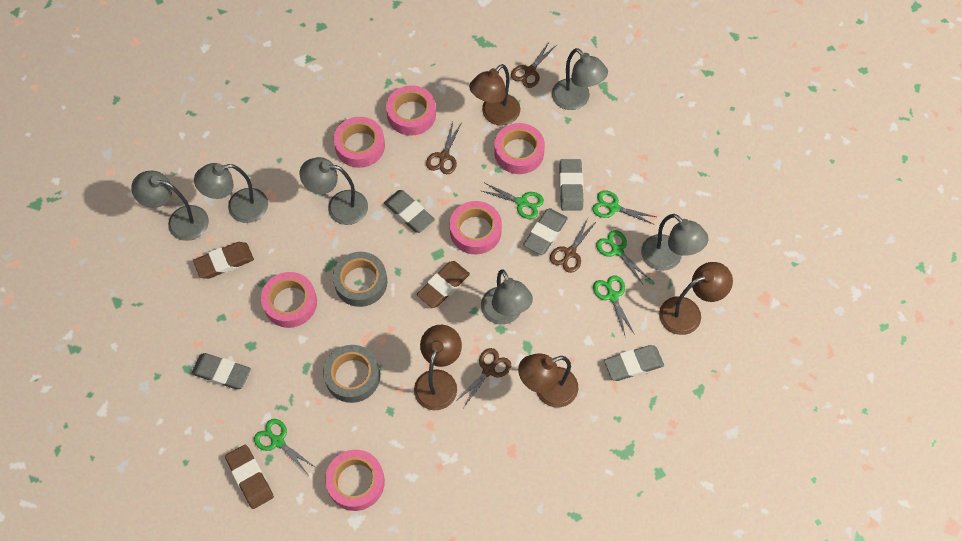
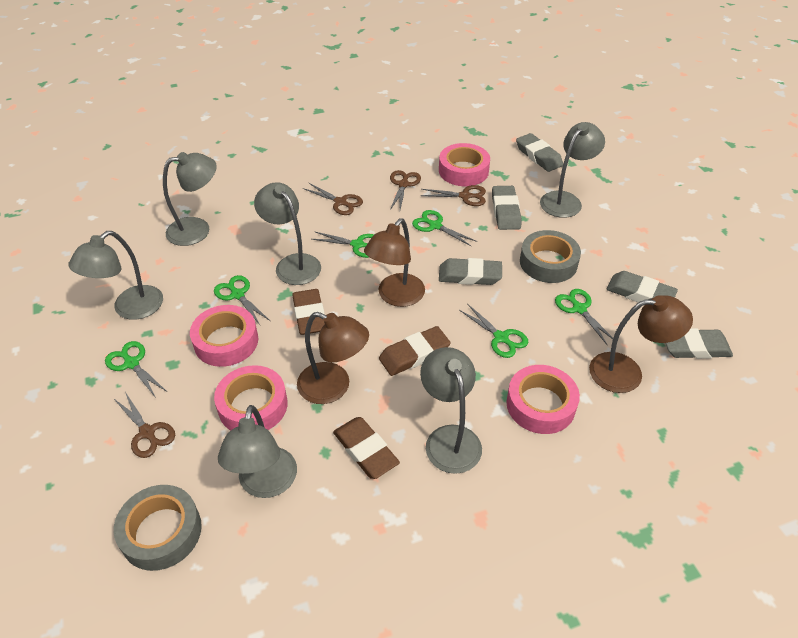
brown lamp: [414,325,462,410] [469,64,520,126] [518,353,578,407] [659,262,733,335] = 4 -> [297,312,369,404] [364,218,425,307] [589,295,693,393] = 3
green scissors: [254,419,315,473] [482,183,544,219] [592,190,656,225] [593,275,634,335] [596,230,651,284] = 5 -> [105,341,167,398] [214,275,270,325] [312,231,374,258] [412,210,477,247] [459,304,528,358] [555,289,613,346] = 6
pink tape: [261,272,317,328] [325,450,385,511] [334,117,385,168] [386,85,436,136] [450,201,502,254] [494,123,545,174] = 6 -> [190,305,258,367] [214,365,287,431] [439,143,490,186] [506,365,580,434] = 4

